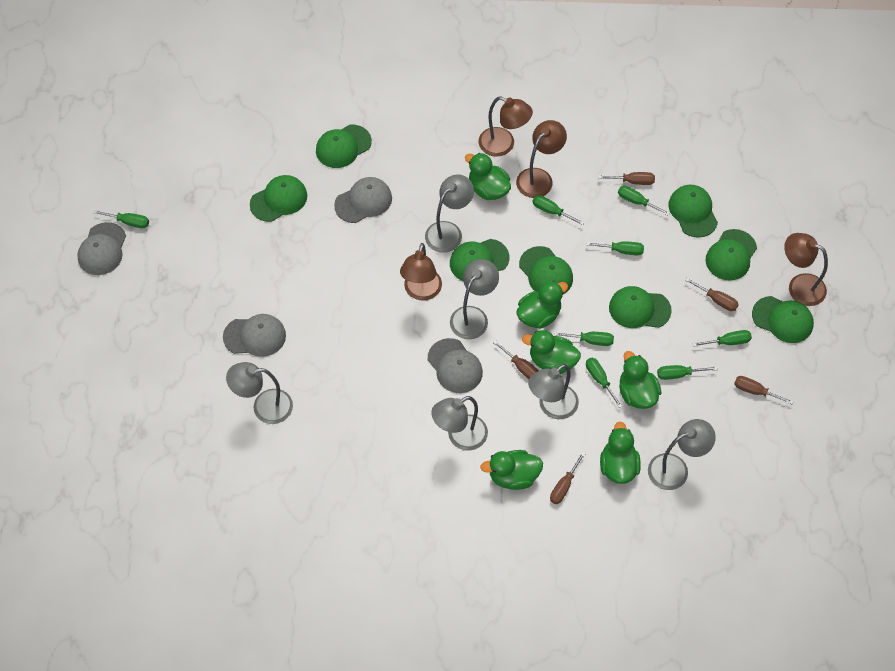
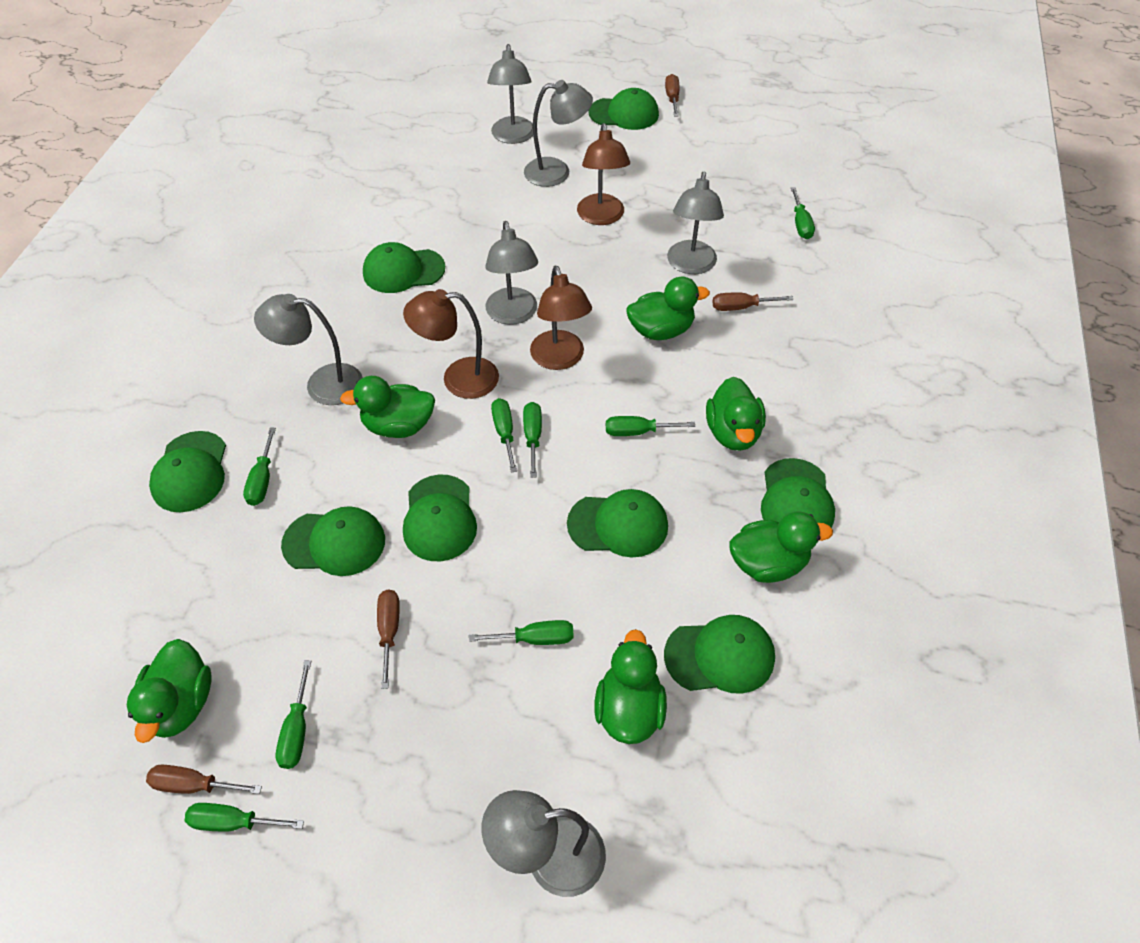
brown lamp: [400,243,442,301] [478,96,533,157] [516,120,567,198] [784,233,828,306] = 4 -> [403,289,499,399] [530,266,592,370] [577,123,630,225] = 3
brown screwdriver: [494,341,539,379] [550,452,585,504] [598,172,655,185] [685,278,739,311] [734,376,794,404] = 5 -> [146,765,262,794] [377,590,400,689] [665,74,680,116] [712,293,793,311] = 4
grey cap: [77,222,126,275] [223,314,286,357] [334,177,392,223] [428,338,483,393] = 4 -> none = 0

